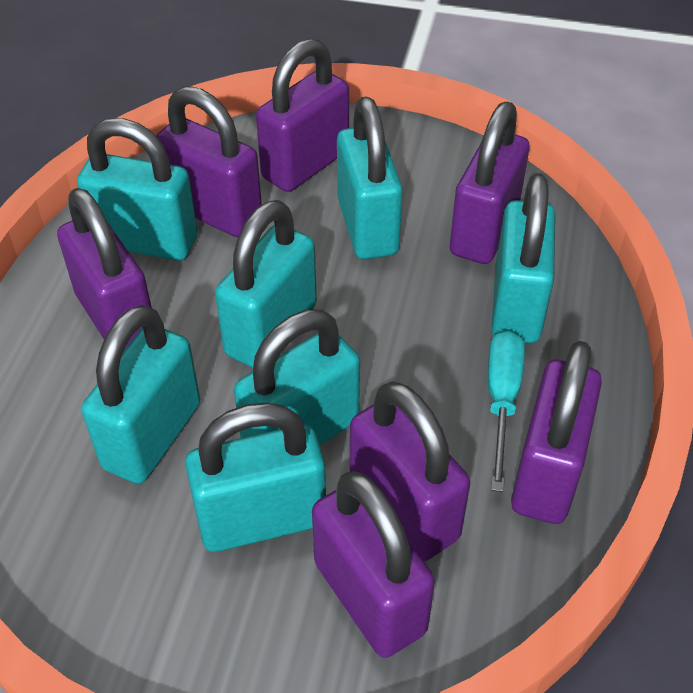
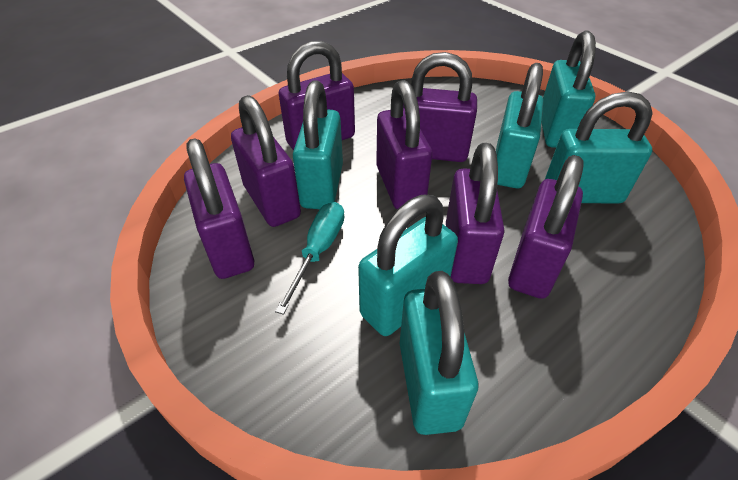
turquoise padlock: [77,118,197,261] [81,305,200,484] [185,402,326,552] [215,200,317,368] [234,310,360,445] [337,97,403,260] [491,174,555,343] = 7 -> [293,80,343,209] [358,195,458,336] [400,271,478,435] [496,63,543,188] [542,31,596,148] [545,91,653,204] = 6

